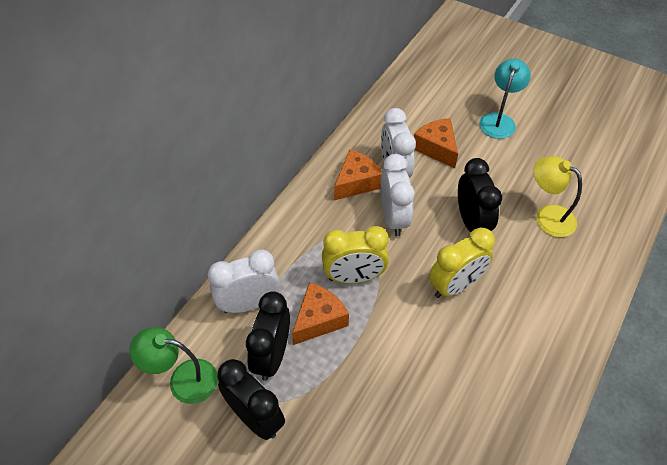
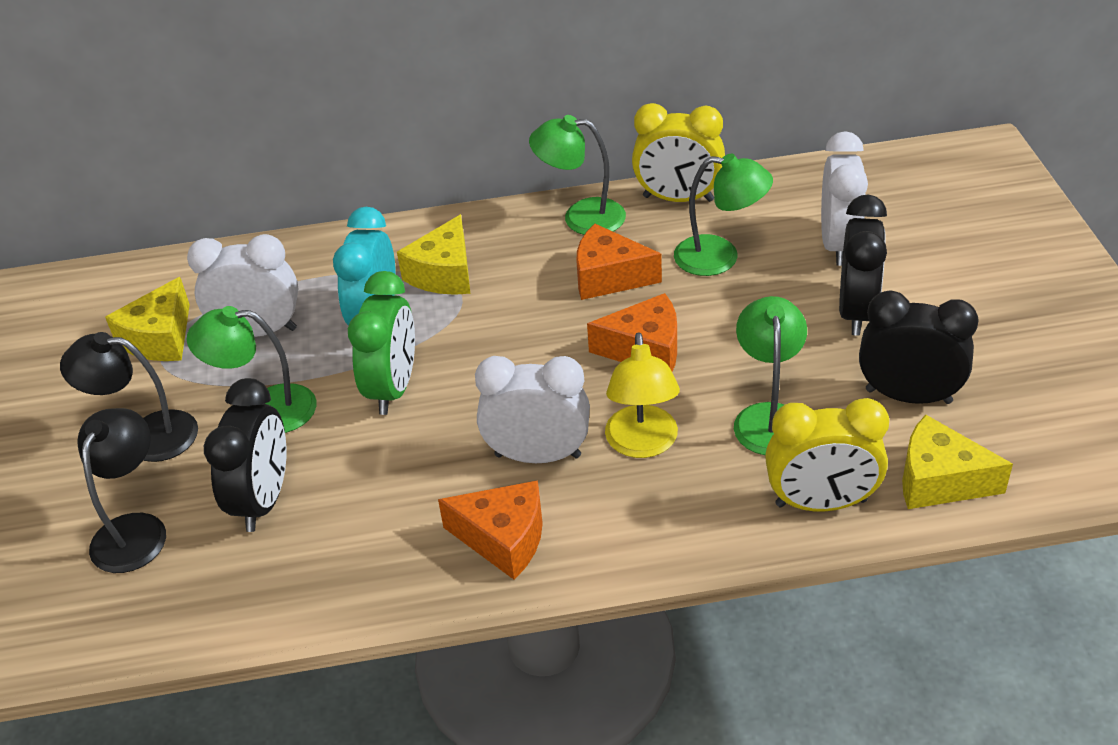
black lamp: none = 0 -> [60,332,198,462] [77,408,166,573] = 2
green clock: none = 0 -> [348,271,415,415] = 1
green lamp: [129,327,218,404] = 1 -> [187,306,316,433] [529,115,626,235] [674,154,773,276] [734,296,807,455] = 4
turquoise clock: none = 0 -> [333,207,396,326] = 1
turquoise lamp: [479,59,531,139] = 1 -> none = 0
yellow cheese: none = 0 -> [105,277,190,361] [397,214,470,295] [902,414,1013,509] = 3

